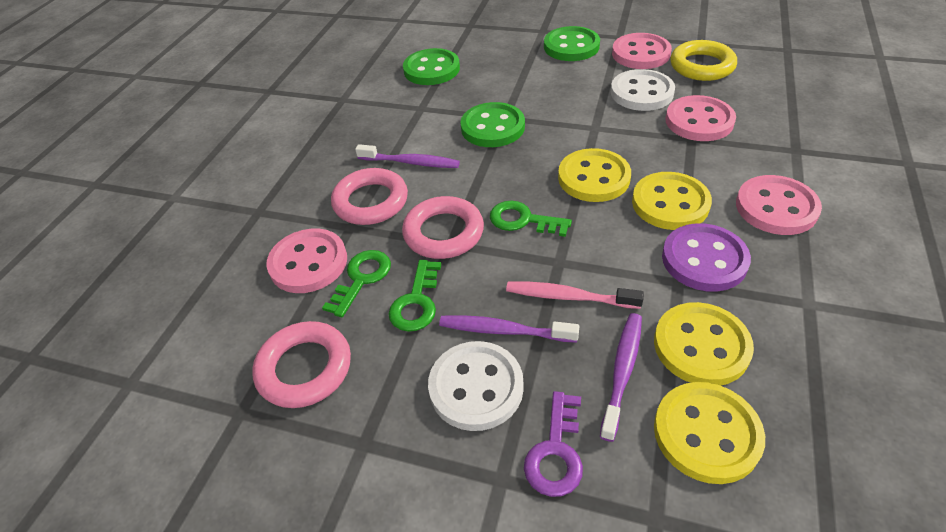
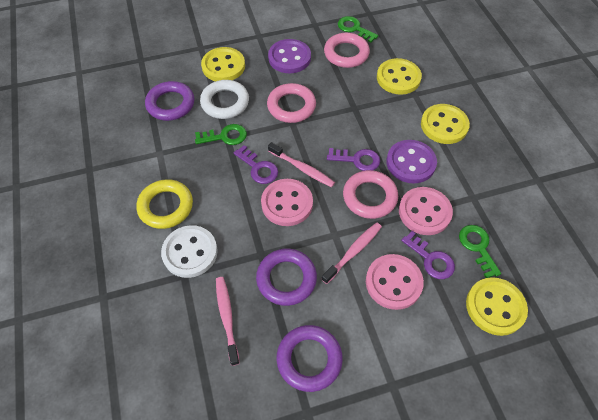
green button: [403,48,460,85] [460,102,525,147] [544,26,600,61] = 3 -> none = 0
pink button: [266,228,347,293] [612,33,672,69] [665,95,736,141] [736,175,822,235] = 4 -> [261,179,313,226] [366,254,424,310] [399,187,453,235] = 3
pink toothbrush: [506,282,644,309] = 1 -> [216,277,240,366] [268,142,335,187] [321,223,382,284] = 3
purple button: [662,223,751,292] = 1 -> [268,39,311,73] [386,140,437,183] = 2
purple key: [524,391,583,497] = 1 -> [234,145,278,184] [327,148,380,171] [401,231,455,279] = 3
purple ring: none = 0 -> [145,81,195,121] [256,249,317,306] [276,325,343,392] = 3
purple toothbrush: [355,144,460,168] [439,315,579,343] [600,313,642,442] = 3 -> none = 0
white button: [428,341,524,431] [611,69,675,111] = 2 -> [161,225,218,278] = 1
white ring: none = 0 -> [200,80,249,119] = 1

